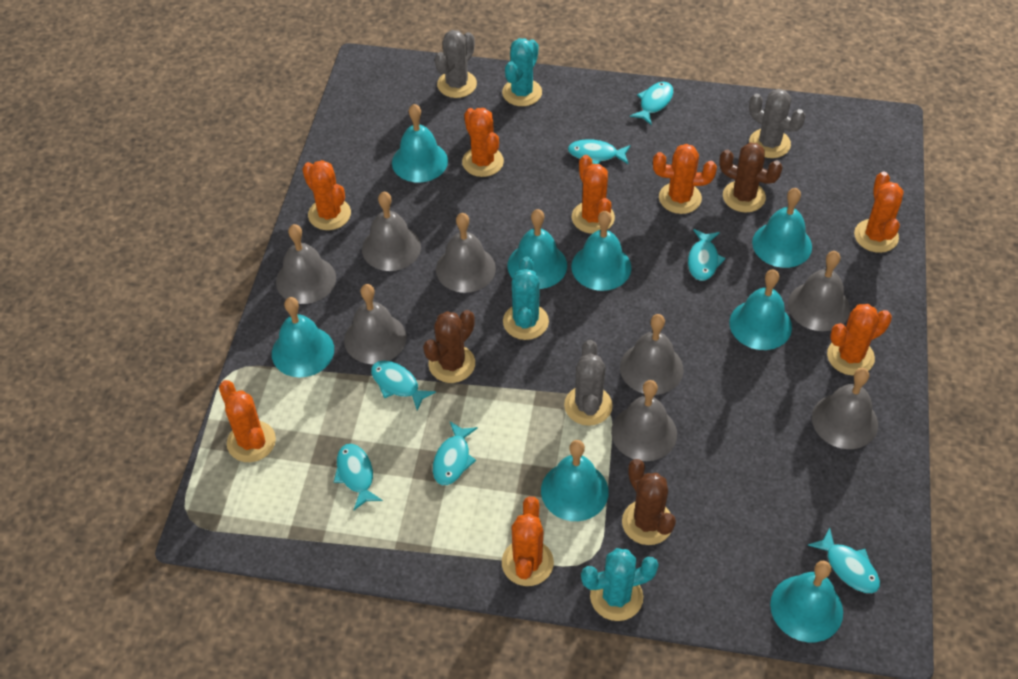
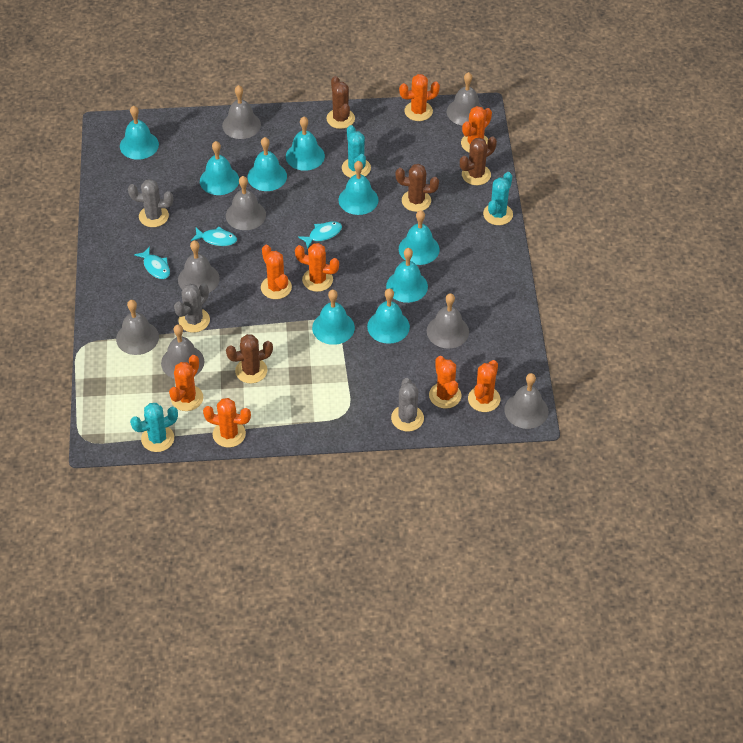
brown cactus: [423,310,475,383] [622,459,676,545] [719,142,782,213] = 3 -> [226,334,273,383] [326,76,355,129] [396,164,439,212] [460,136,497,185] = 4
turquoise bell: [272,297,334,377] [392,104,448,183] [508,209,567,289] [541,440,609,521] [571,211,631,291] [729,269,792,350] [752,188,812,268] [770,561,843,642] = 8 -> [120,105,159,160] [200,141,239,195] [248,137,287,191] [286,117,325,171] [312,290,355,345] [338,161,379,215] [367,288,410,344] [386,248,428,303] [399,210,440,265] = 9
turquoise fish: [334,444,383,510] [371,361,436,411] [433,421,478,485] [568,139,631,164] [630,82,674,125] [688,229,725,281] [808,528,880,593] = 7 -> [134,246,170,279] [191,227,237,246] [298,221,342,249] = 3

